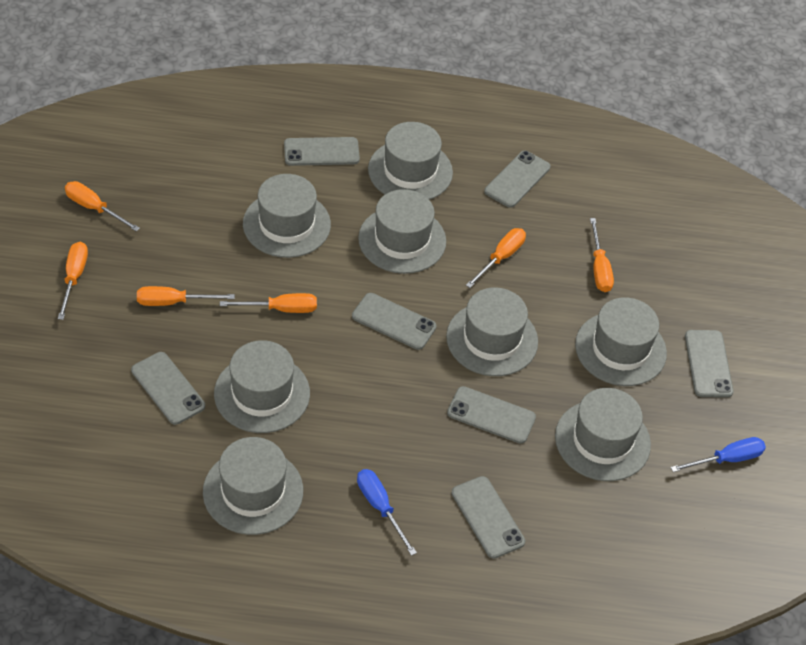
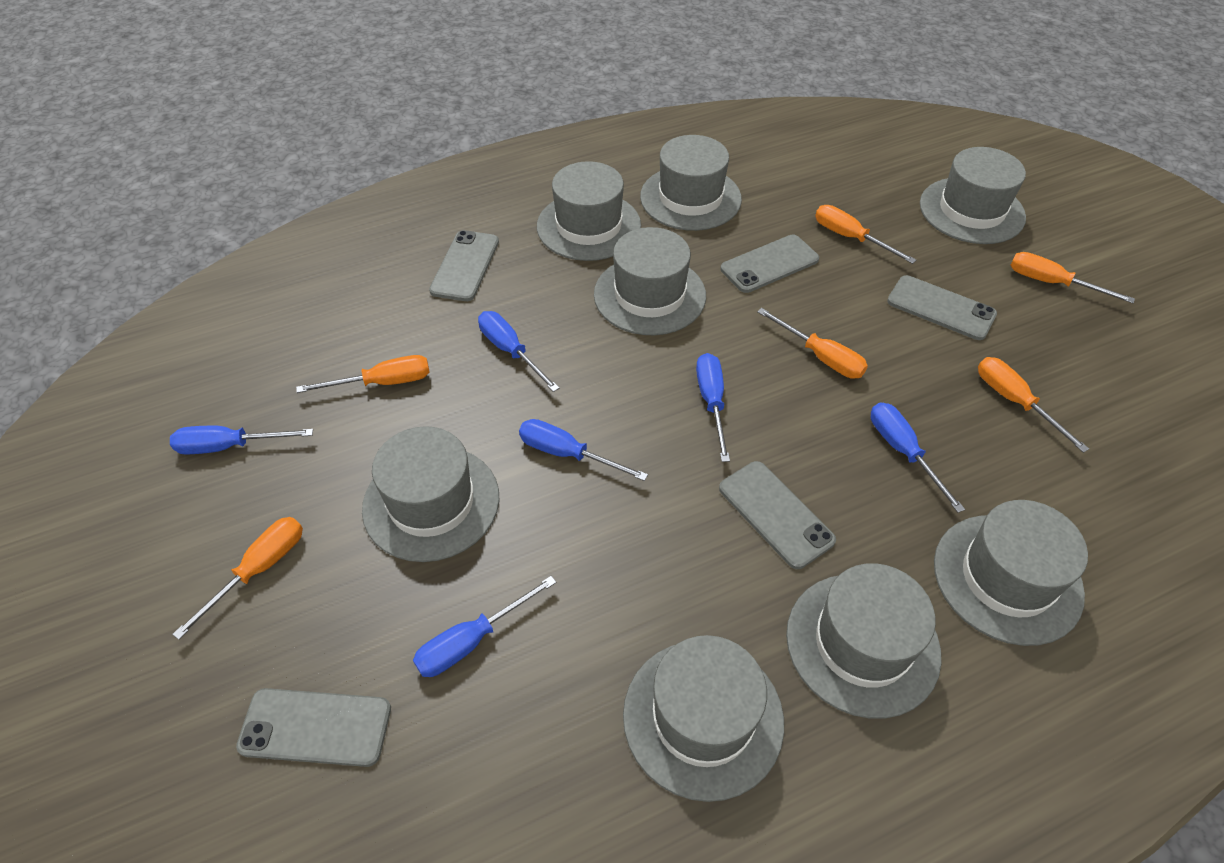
blue screwdriver: [357,469,417,556] [671,437,766,472] = 2 -> [170,426,313,454] [413,576,556,677] [478,311,559,392] [519,419,648,481] [696,353,730,462] [871,402,965,513] = 6
grey phone: [131,352,205,425] [284,137,360,166] [352,293,437,350] [447,386,536,444] [451,476,525,559] [484,151,550,208] [685,330,734,398] = 7 -> [236,688,391,767] [429,230,499,301] [719,461,836,569] [720,235,819,293] [887,275,997,340] = 5

